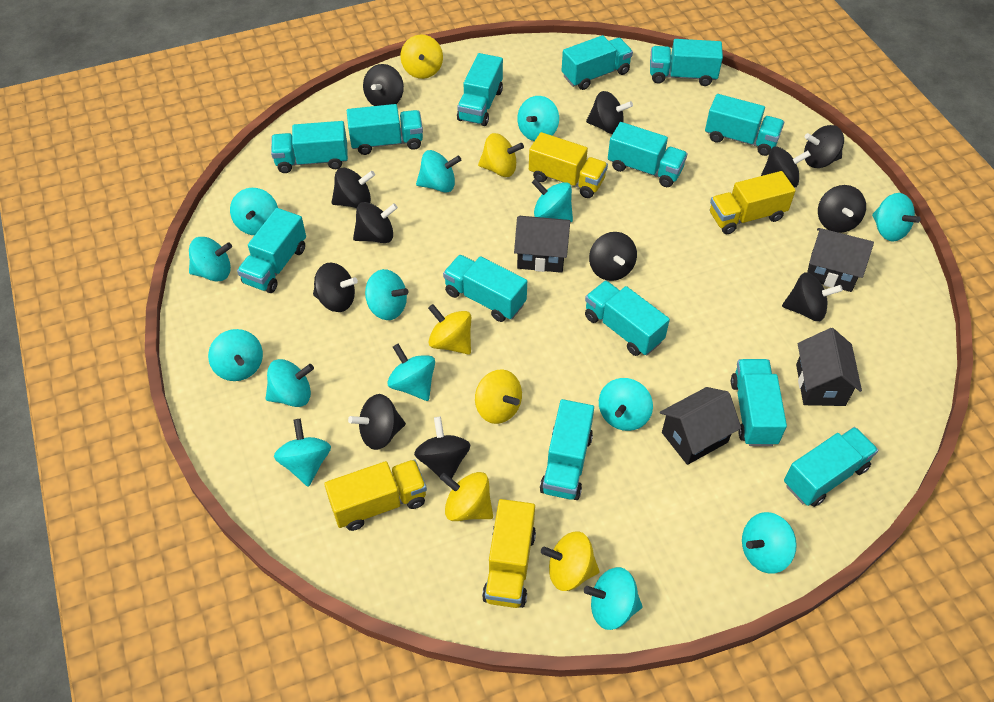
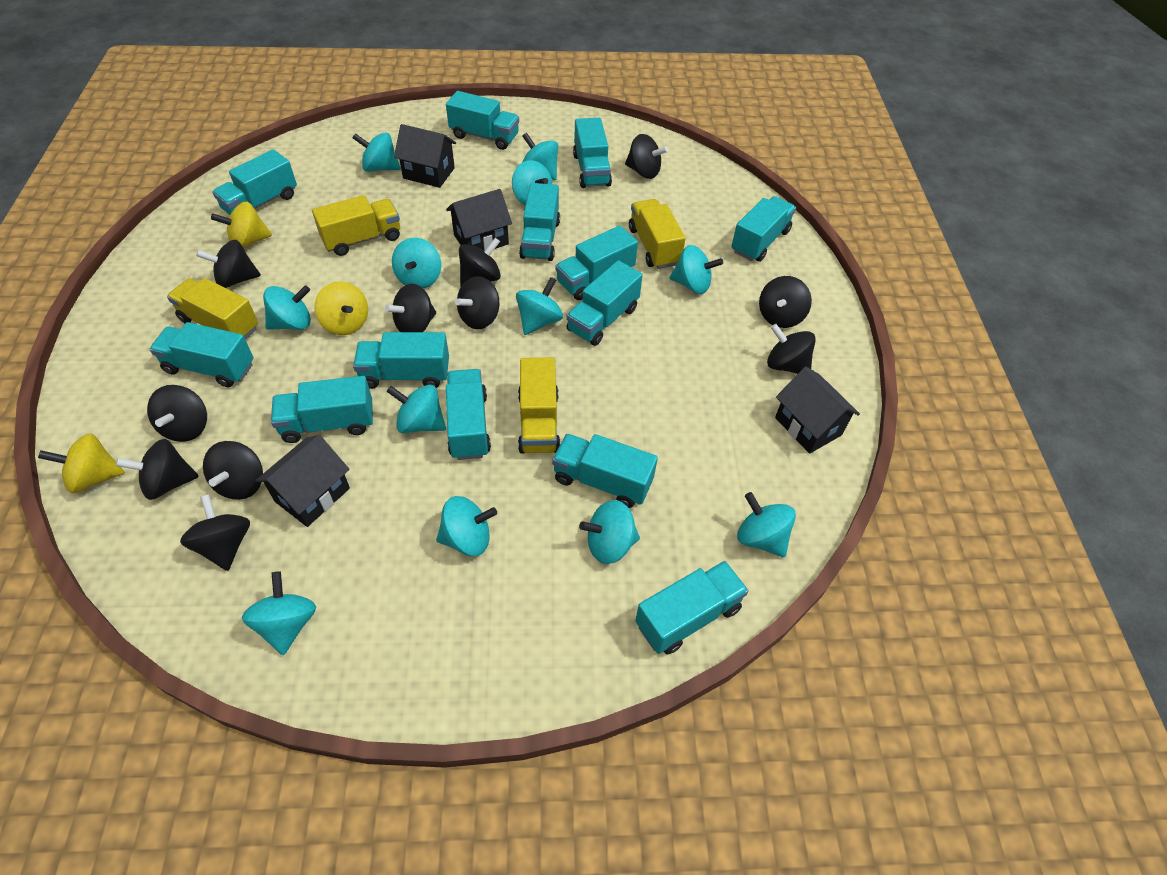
black spinning top: [313,262,358,312] [331,168,375,208] [348,394,406,450] [353,202,398,243] [363,64,404,106] [414,416,471,479] [586,91,633,134] [589,232,637,281] [761,146,811,188] [782,272,843,321] [804,125,844,168] [818,185,866,233] = 12 -> [116,439,199,500] [147,385,207,442] [180,494,250,571] [196,240,261,288] [203,441,263,500] [385,284,436,332] [455,276,499,329] [459,238,501,286] [625,134,668,179] [759,276,812,328] [767,324,816,374] = 11
turquoise spinning top: [189,237,232,281] [208,329,263,381] [230,188,278,235] [265,359,314,407] [274,419,331,487] [365,269,408,320] [387,344,435,401] [416,150,461,193] [517,96,559,141] [532,179,573,222] [584,567,643,630] [599,378,653,431] [742,512,797,574] [872,193,920,242] = 14 -> [242,571,316,655] [263,285,311,330] [352,132,401,172] [387,385,446,434] [392,238,441,288] [436,496,497,556] [512,160,552,206] [516,277,563,335] [523,133,558,180] [579,500,640,564] [670,245,723,294] [737,492,796,557] = 12
yellow spinning top: [400,34,443,79] [428,304,471,355] [440,472,493,521] [475,369,522,424] [478,133,524,177] [541,531,600,591] = 6 -> [38,434,125,494] [211,202,272,248] [314,282,368,335] = 3

